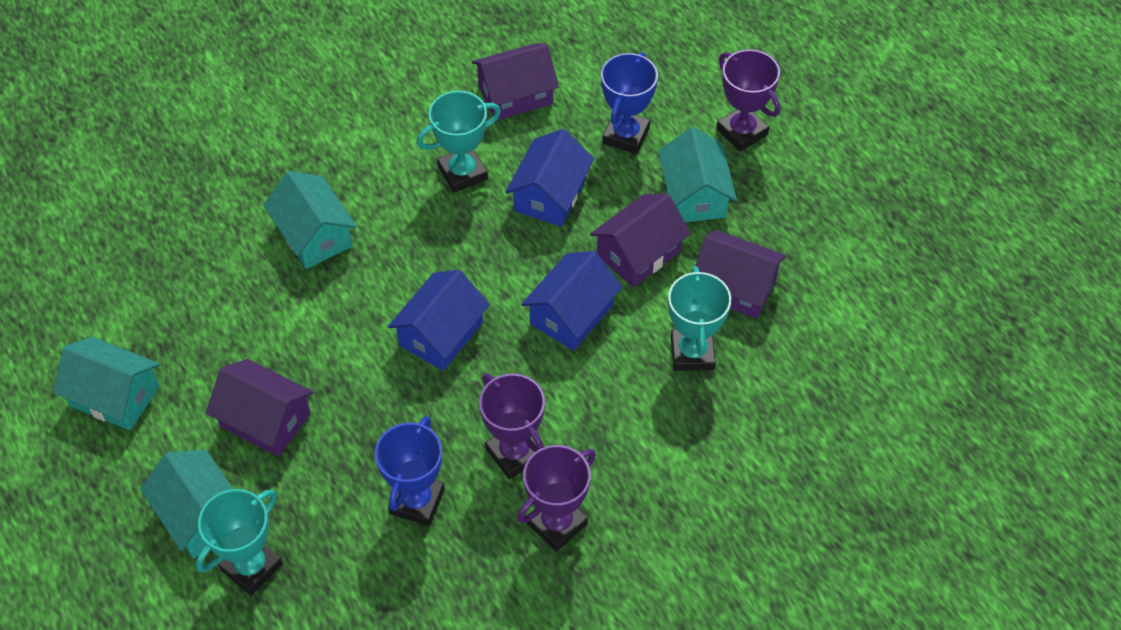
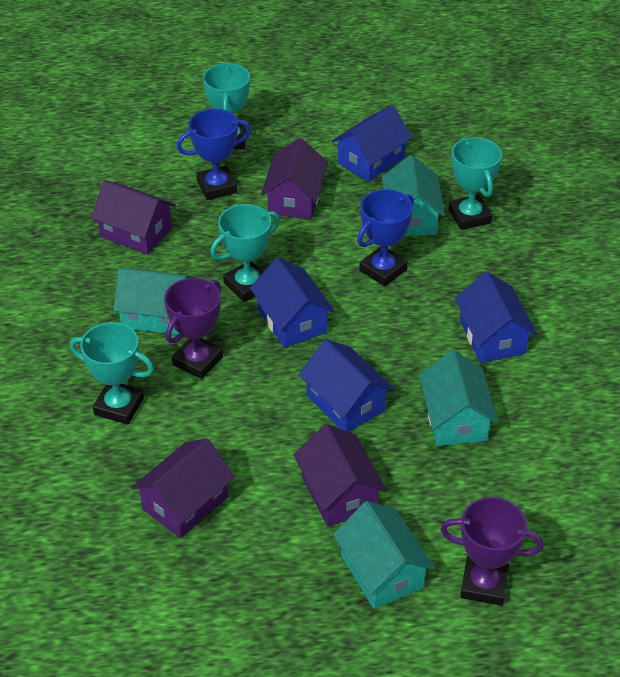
blue house: [388,270,490,371] [506,129,594,227] [521,251,622,351] = 3 -> [250,258,335,348] [299,339,394,432] [332,105,412,182] [455,271,537,363] = 4
purple trophy: [479,373,545,479] [517,445,596,552] [716,49,780,152] = 3 -> [164,278,223,379] [440,497,544,606] = 2
turquoise trophy: [196,489,283,596] [417,91,501,193] [668,266,731,371] = 3 -> [70,322,154,425] [203,63,250,149] [210,204,280,302] [449,137,502,230] = 4

